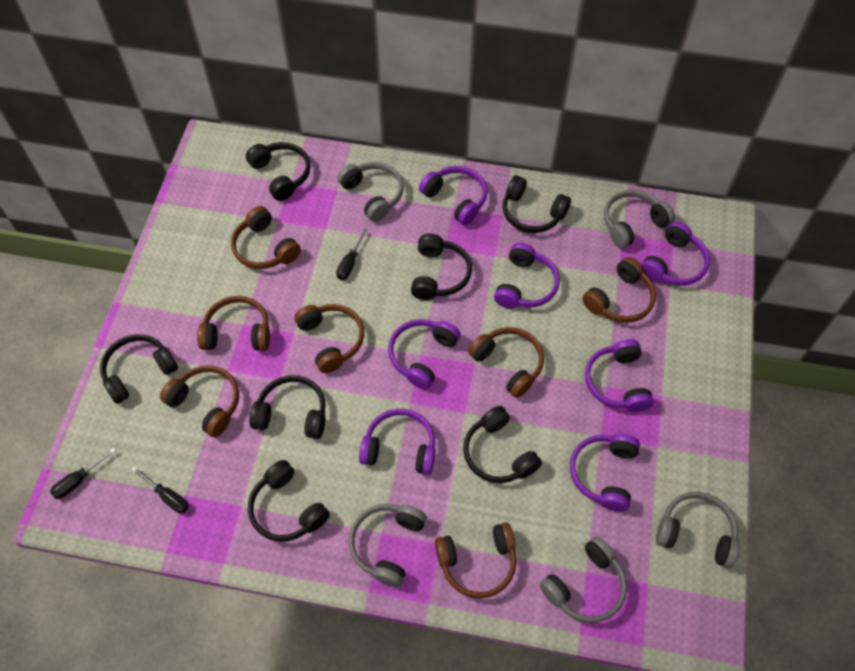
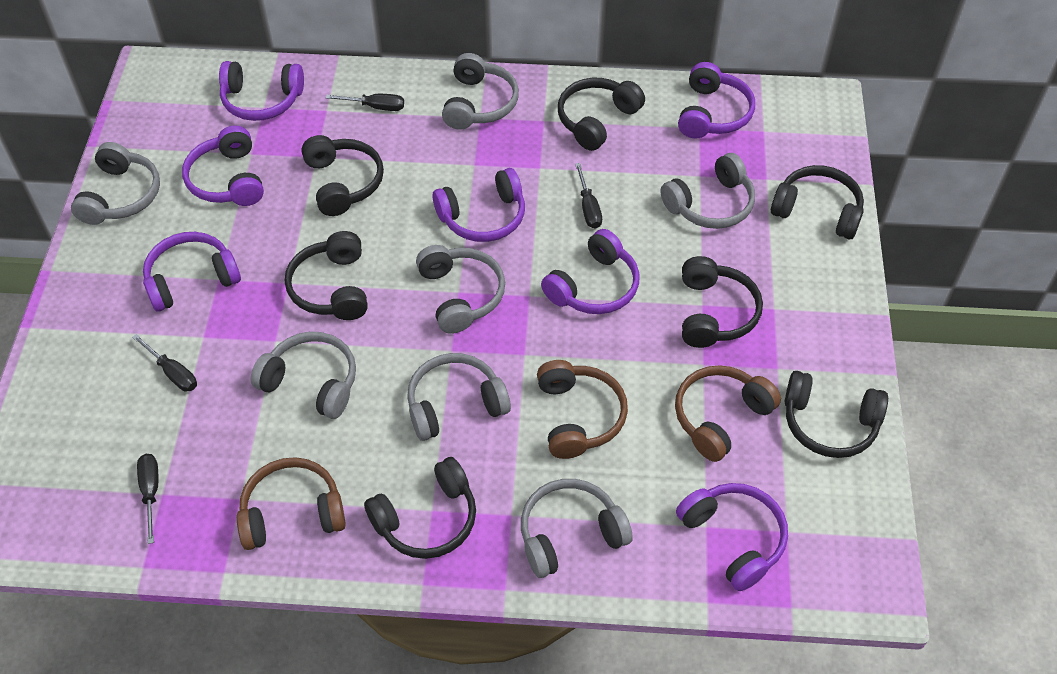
black screwdriver: [50,447,116,499] [132,466,189,513] [336,228,367,280] = 3 -> [132,334,197,391] [137,454,158,544] [326,94,404,111] [575,163,602,229] = 4
brown headphones: [160,365,239,437] [197,296,270,351] [231,206,301,269] [295,304,364,373] [435,522,517,599] [468,327,544,398] [582,257,656,323] = 7 -> [237,457,346,550] [537,360,628,459] [675,365,781,462] = 3
grey headphones: [337,162,404,222] [349,504,427,587] [540,536,627,623] [604,190,675,248] [656,492,740,568] = 5 -> [71,142,160,225] [251,332,356,419] [407,353,511,441] [416,245,505,334] [442,53,519,130] [521,479,633,578] [660,153,755,229] = 7

